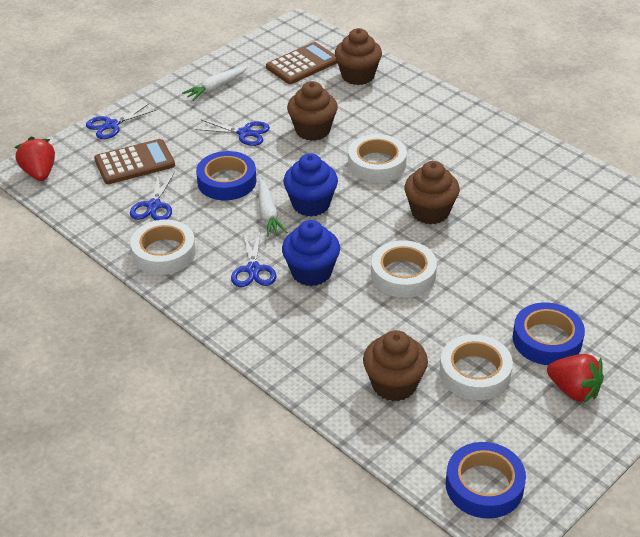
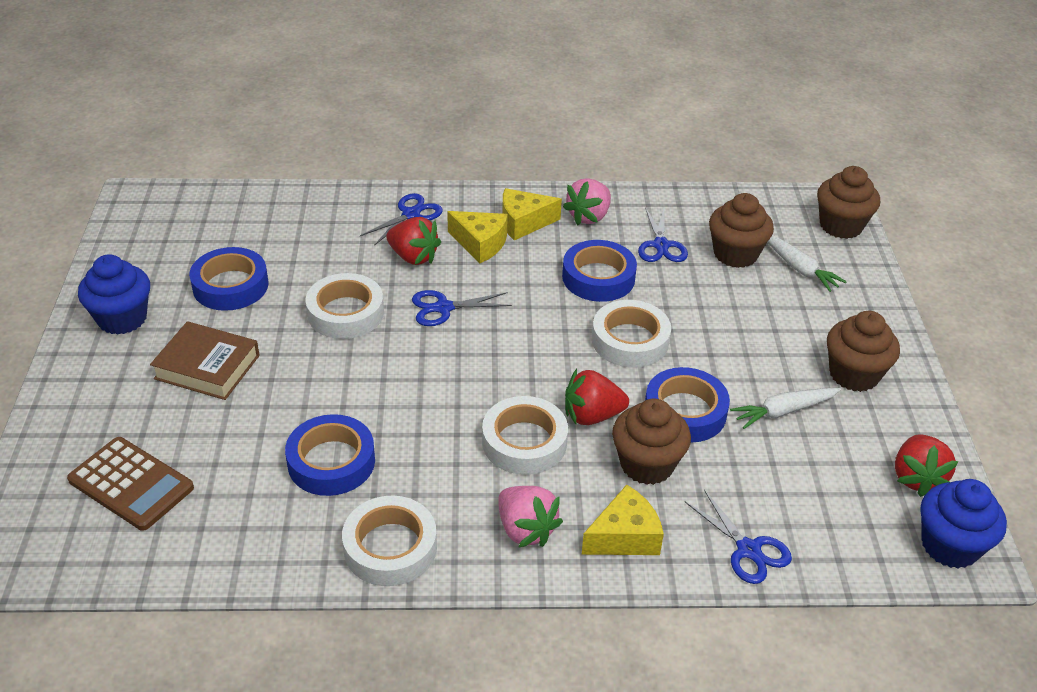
blue tape: [196,151,256,200] [446,442,526,519] [513,302,585,365] = 3 -> [189,247,268,311] [285,414,375,496] [562,240,637,302] [645,367,730,443] = 4
brown book: none = 0 -> [150,321,260,400] = 1
brown calculator: [94,139,175,184] [266,42,338,84] = 2 -> [67,437,194,531] = 1
pink strawberry: none = 0 -> [498,486,563,548] [563,178,611,225] = 2
red strawberry: [15,137,55,181] [547,354,604,403] = 2 -> [386,217,441,265] [565,369,629,425] [895,435,959,497] = 3
yellow cheese: none = 0 -> [447,211,508,263] [502,188,562,241] [581,484,664,555] = 3

